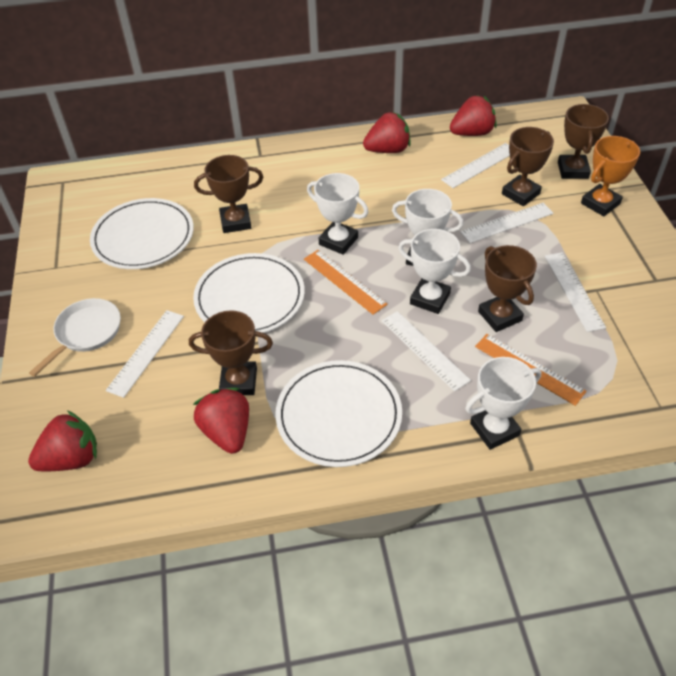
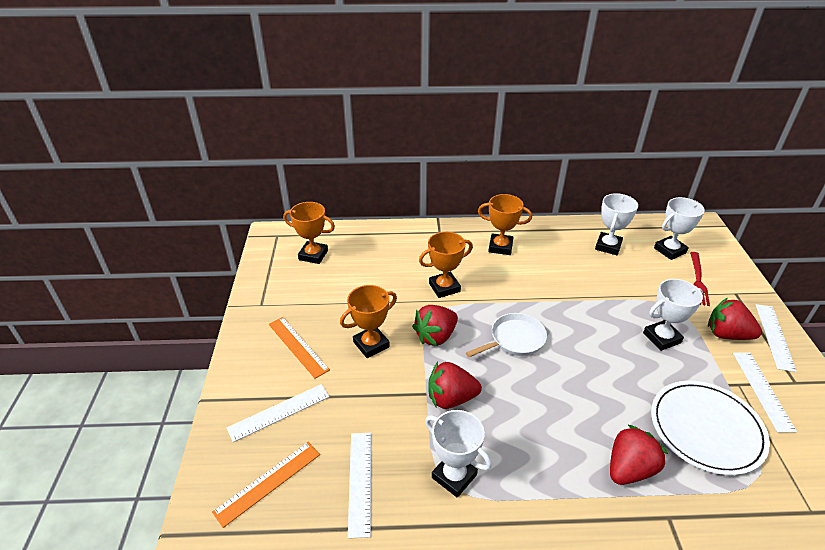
brown trophy: [189,310,273,395] [194,155,263,233] [478,245,537,332] [502,127,554,206] [558,104,609,179] = 5 -> none = 0
orange trophy: [581,136,640,216] = 1 -> [283,202,335,264] [340,285,397,358] [419,232,473,298] [478,194,532,255] = 4
red fork: none = 0 -> [690,252,710,306] = 1
white plate: [90,198,194,269] [193,253,305,333] [275,360,402,467] = 3 -> [651,381,770,475] = 1
white ruler: [106,310,184,398] [382,311,471,392] [441,143,510,188] [460,203,553,243] [544,252,606,332] = 5 -> [227,384,330,442] [348,433,371,539] [733,352,797,433] [756,304,797,372] = 4

